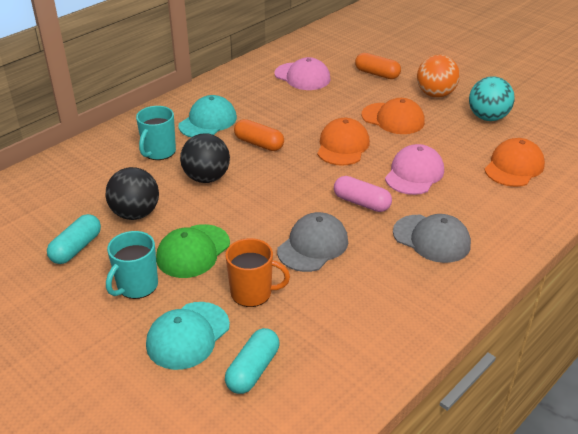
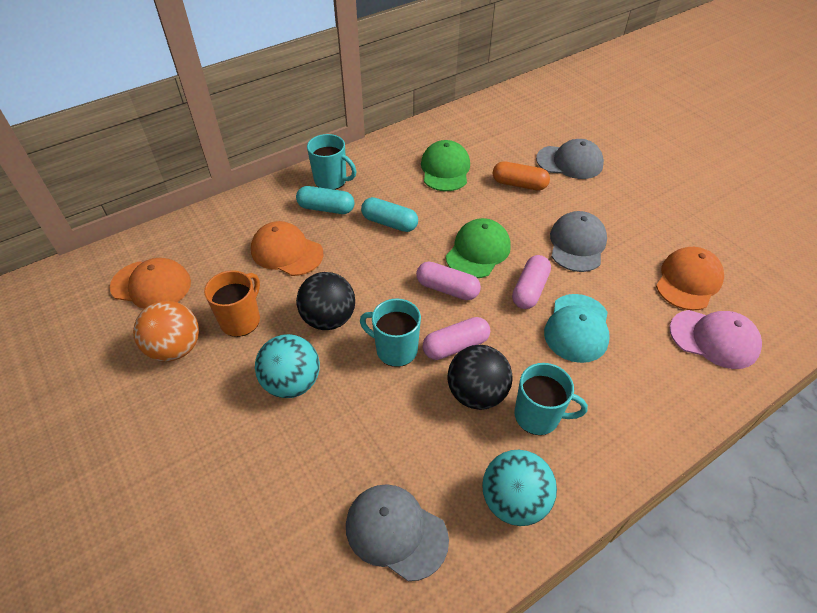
green cap: [156,224,230,278] = 1 -> [421,140,470,191] [446,218,511,278] = 2
grey cap: [277,212,348,272] [393,214,471,263] = 2 -> [346,484,449,581] [536,139,604,179] [550,211,607,272] = 3
orange capsule: [234,119,284,151] [355,53,401,79] = 2 -> [493,161,550,190] = 1
pink cap: [275,57,331,90] [385,144,444,195] = 2 -> [670,310,762,369] = 1
pink capsule: [334,176,392,212] = 1 -> [416,262,481,300] [423,317,490,360] [512,255,551,309] = 3
turquoise ball: [469,76,515,121] = 1 -> [255,334,320,398] [482,450,557,526] = 2
turquoise cap: [146,302,230,370] [178,95,237,138] = 2 -> [544,294,610,363] = 1
turquoise mug: [106,231,158,299] [136,106,176,160] = 2 -> [307,134,356,190] [360,298,421,367] [514,363,588,435] = 3

